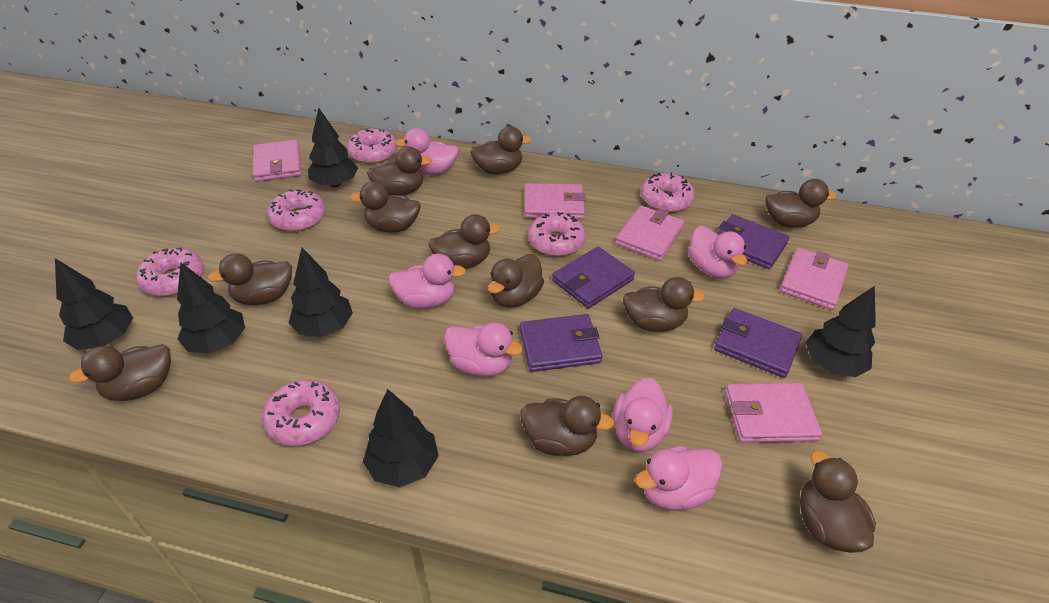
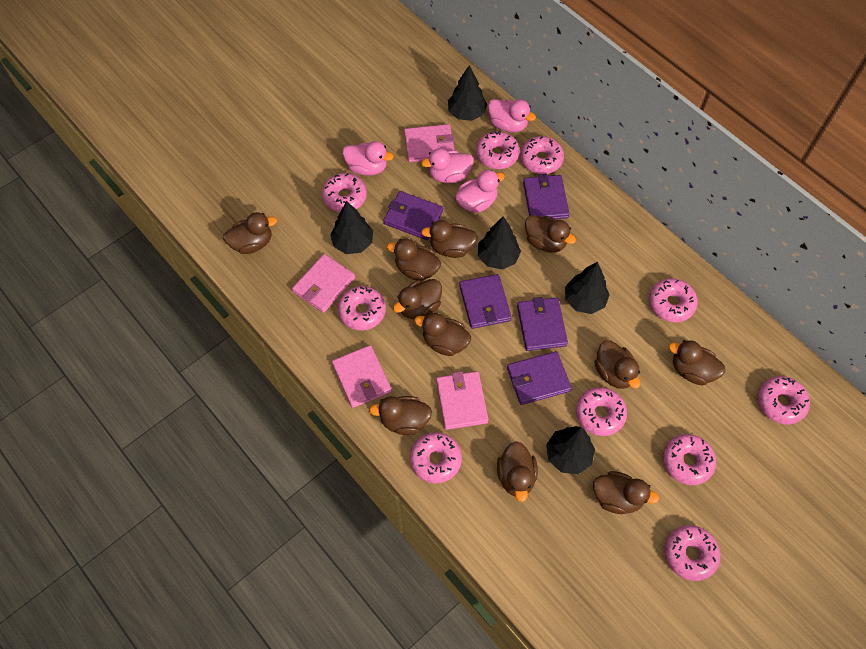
black tree: [55,258,133,350] [177,263,245,354] [289,247,353,337] [308,107,358,187] [363,389,439,487] [806,286,876,377] = 6 -> [330,201,373,254] [448,65,487,121] [478,216,521,270] [546,426,595,474] [565,262,610,314] = 5
pink donut: [136,247,204,296] [262,380,340,446] [267,189,326,232] [347,128,398,164] [528,212,586,256] [641,173,695,213] = 6 -> [322,173,367,212] [338,286,386,330] [410,432,462,484] [476,131,520,169] [520,136,564,174] [576,387,627,436] [649,278,698,322] [663,434,716,485] [665,525,720,581] [758,376,810,424] = 10
pink duck: [388,254,466,309] [395,128,459,175] [444,322,523,377] [613,378,673,452] [635,446,723,510] [688,226,747,279] = 6 -> [343,141,394,176] [421,148,474,183] [455,170,505,213] [488,99,536,133] = 4
pink wallet: [253,140,301,182] [525,183,586,219] [615,206,685,261] [725,383,822,443] [780,248,849,310] = 5 -> [292,254,355,313] [332,345,392,408] [404,124,454,162] [436,371,489,430] = 4
purple wallet: [520,314,603,372] [552,246,635,308] [714,308,802,378] [717,214,789,269] = 4 -> [384,191,443,240] [459,274,512,329] [507,351,572,405] [517,297,568,351] [523,174,570,219] = 5

